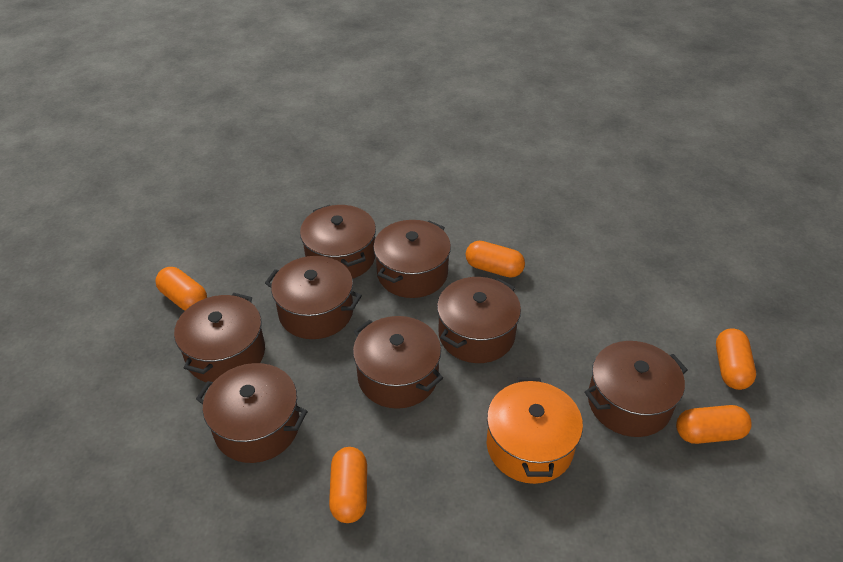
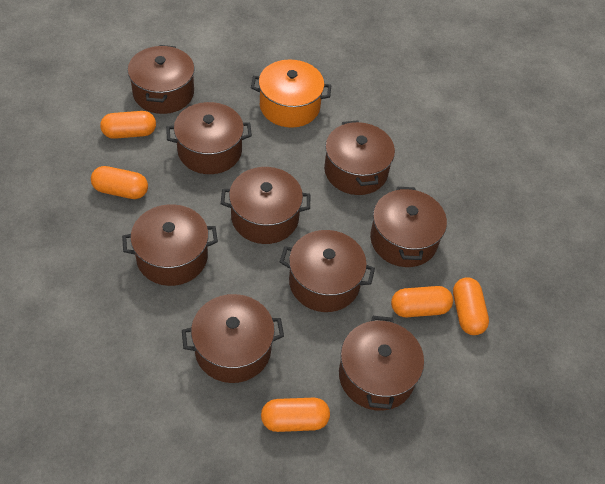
brown pot: [174,293,265,383] [196,363,308,463] [265,256,362,339] [300,205,376,278] [353,316,443,409] [373,220,451,298] [437,277,521,363] [585,341,688,437] = 8 -> [122,204,218,286] [128,45,194,114] [166,102,252,174] [182,294,284,383] [221,167,310,244] [280,230,375,312] [324,120,395,195] [339,316,424,411] [370,187,447,267] = 9

